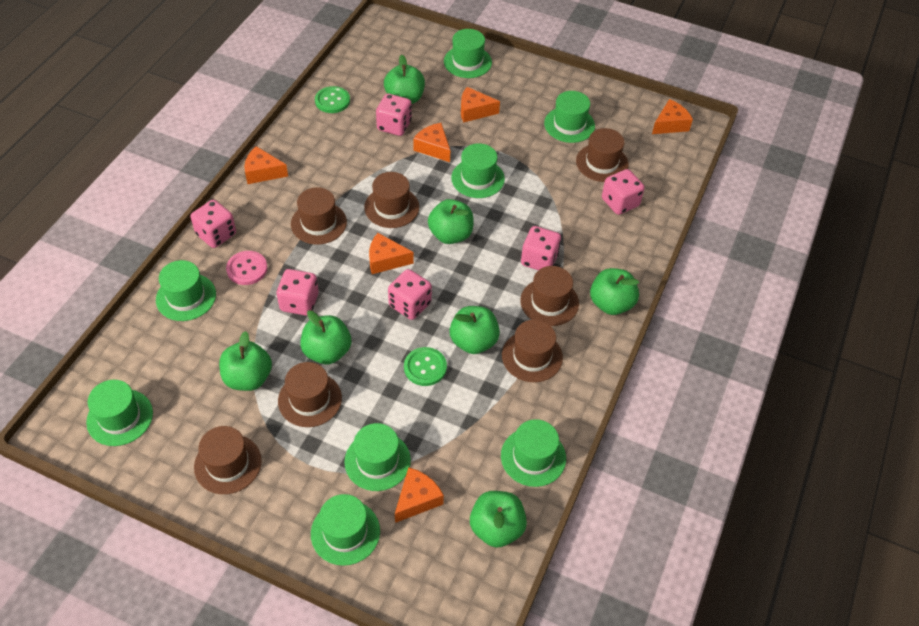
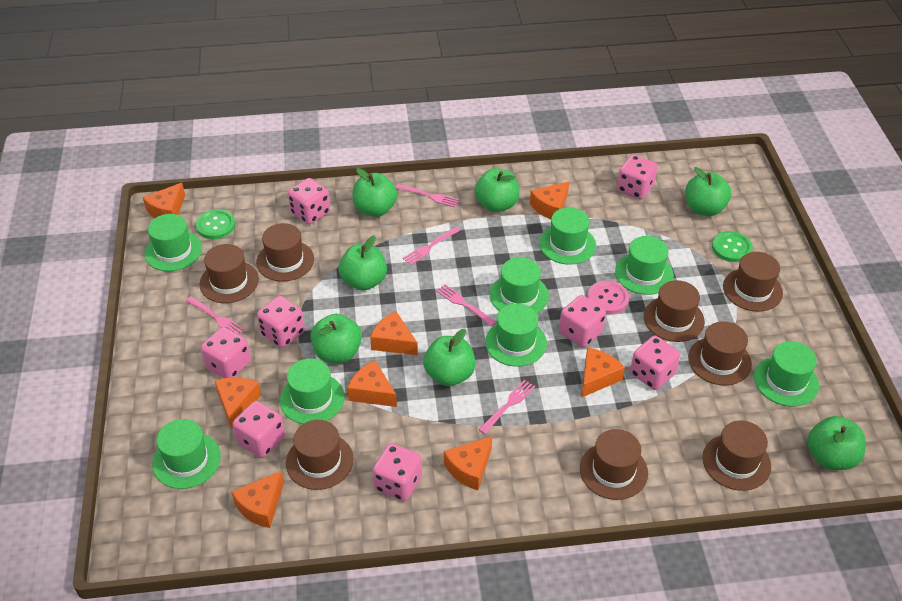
brown hat: [194,426,262,494] [278,362,342,427] [291,187,347,245] [364,172,419,228] [502,320,563,382] [520,266,579,326] [576,128,629,182] = 7 -> [200,244,259,303] [256,223,314,281] [286,420,354,490] [580,429,648,500] [644,280,705,342] [688,321,752,386] [703,420,771,491] [723,252,783,312] = 8
orange cheese: [244,146,288,184] [369,233,414,274] [395,467,444,523] [413,123,450,162] [461,87,500,123] [652,99,693,134] = 6 -> [143,183,185,218] [215,377,261,430] [231,471,284,528] [347,360,397,407] [370,311,418,355] [444,436,492,490] [530,182,569,219] [581,348,625,398] = 8
pink dice: [190,200,236,248] [277,269,319,316] [376,94,412,136] [388,269,432,320] [521,226,561,270] [602,169,645,215] = 6 -> [201,327,251,378] [233,401,285,458] [257,296,305,348] [288,178,330,224] [372,443,422,501] [559,295,606,347] [617,155,658,199] [630,336,680,390] = 8
pink fork: none = 0 -> [186,296,245,335] [396,184,460,207] [403,227,461,265] [436,284,496,327] [479,380,535,434] = 5

